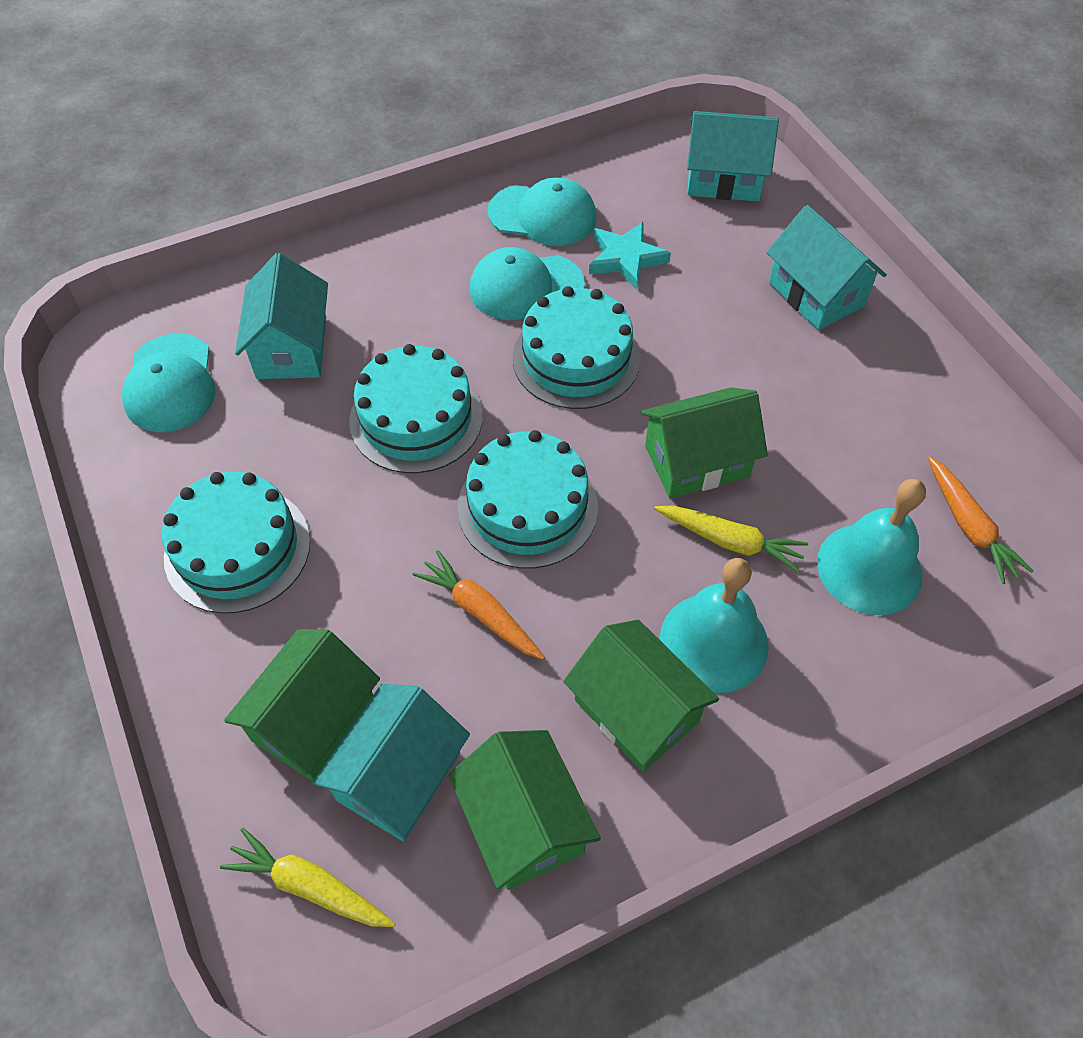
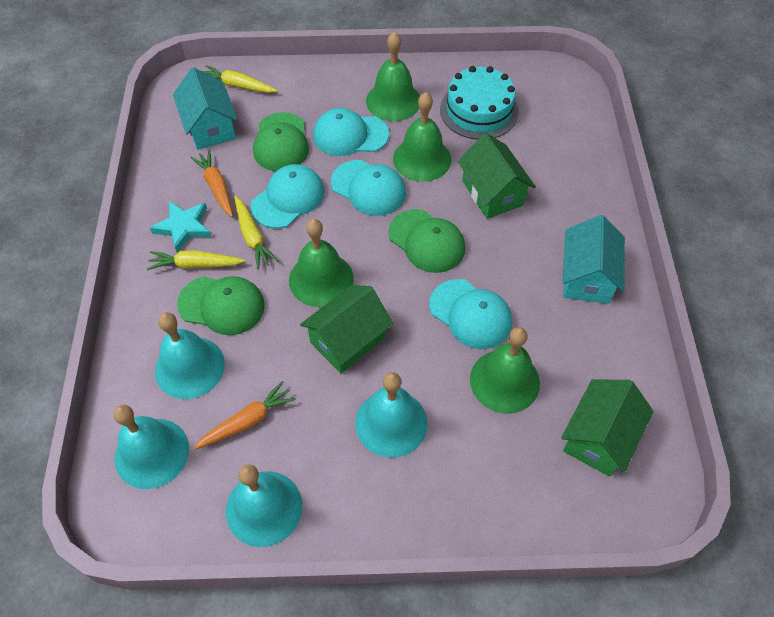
green bell: none = 0 -> [289,219,354,307] [366,32,420,121] [393,92,451,182] [470,327,540,414] = 4
green cap: none = 0 -> [177,276,265,335] [253,112,309,171] [388,209,465,273] = 3
green house: [224,629,380,781] [448,730,601,890] [563,620,719,772] [640,387,768,498] = 4 -> [300,285,393,373] [458,133,536,219] [561,379,654,477] = 3
turquoise bell: [660,558,769,693] [817,479,926,615] = 2 -> [113,405,189,489] [155,312,225,399] [226,465,302,547] [356,372,428,458] = 4
turquoise cake: [162,472,310,614] [349,344,483,473] [457,430,598,569] [513,286,641,409] = 4 -> [440,66,519,140] = 1
turquoise cap: [122,334,216,432] [470,247,585,320] [487,177,597,246] = 3 -> [251,164,324,229] [313,108,389,156] [331,160,406,216] [429,279,512,349] = 4
turquoise house: [235,253,328,379] [312,684,470,841] [687,111,779,202] [766,205,887,330] = 4 -> [173,67,238,150] [563,215,625,304] = 2
yellow carrot: [220,828,395,927] [654,505,808,573] = 2 -> [147,250,246,270] [202,65,278,93] [234,196,278,269] = 3

